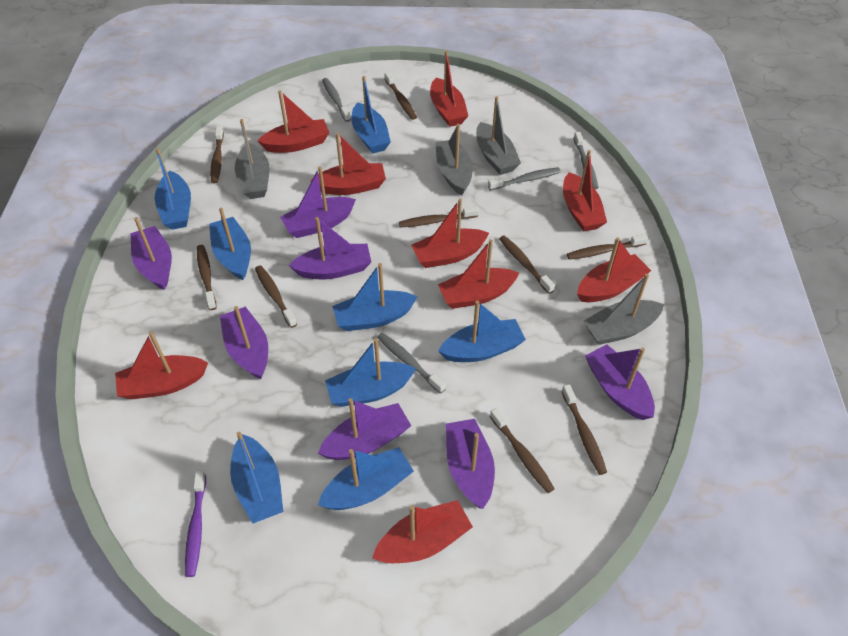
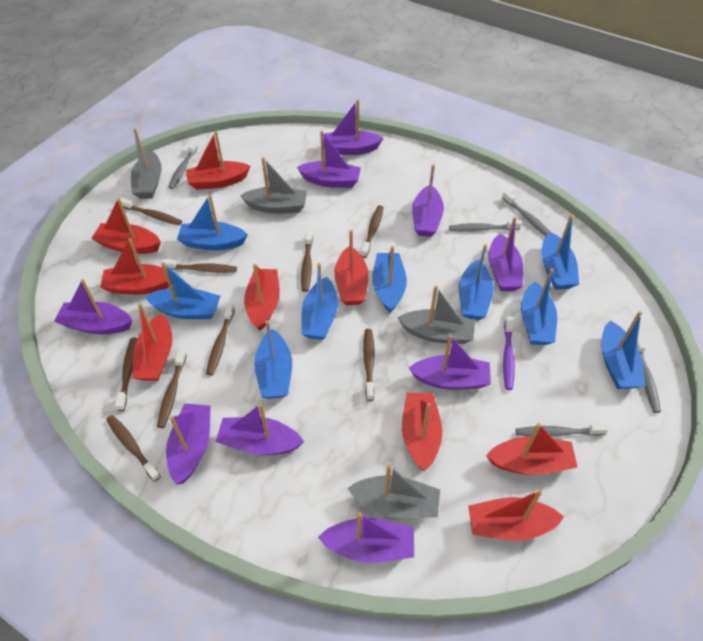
blue boat: [155,148,191,230] [209,208,251,280] [230,432,283,524] [318,447,414,510] [325,338,416,407] [332,263,417,331] [351,76,391,154] [438,300,526,362] = 8 -> [145,262,220,319] [177,194,248,250] [254,320,292,399] [302,263,338,340] [372,246,407,313] [459,244,494,320] [521,268,557,345] [542,215,579,290] [602,311,646,389] = 9
grey toothbrush: [322,78,351,122] [377,333,446,394] [488,167,561,191] [573,132,598,189] = 4 -> [168,141,198,189] [449,220,522,231] [502,190,550,236] [515,424,608,437] [637,336,661,413] = 5
purple boat: [131,217,172,290] [220,306,268,379] [280,166,356,238] [289,217,371,279] [318,398,411,460] [446,419,495,509] [585,344,655,420] = 7 -> [54,279,132,334] [166,404,211,485] [216,403,304,455] [297,131,361,188] [318,512,414,563] [323,99,383,155] [409,334,491,390] [412,164,444,237] [489,217,523,291] = 9

